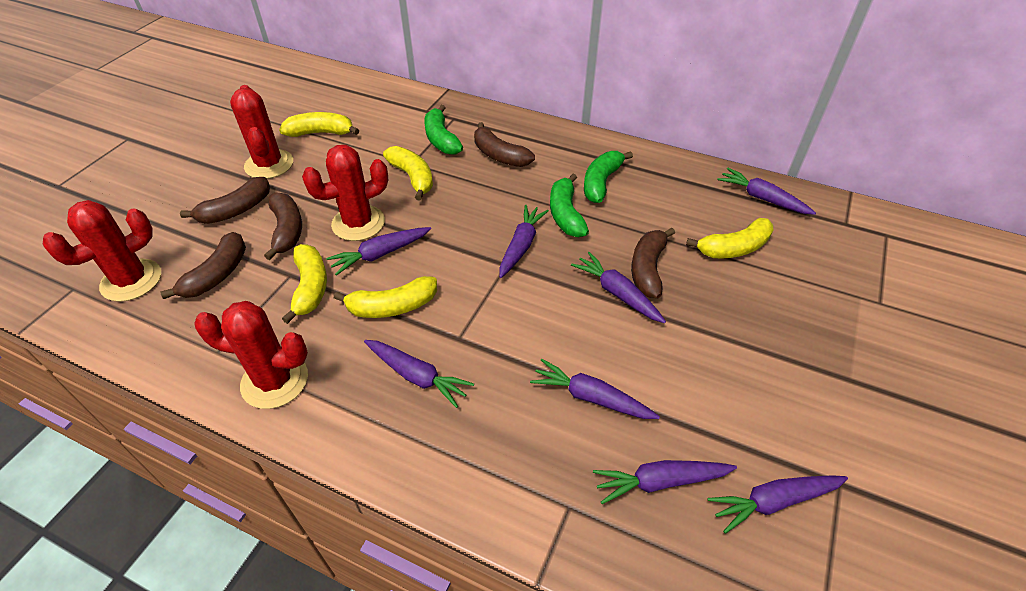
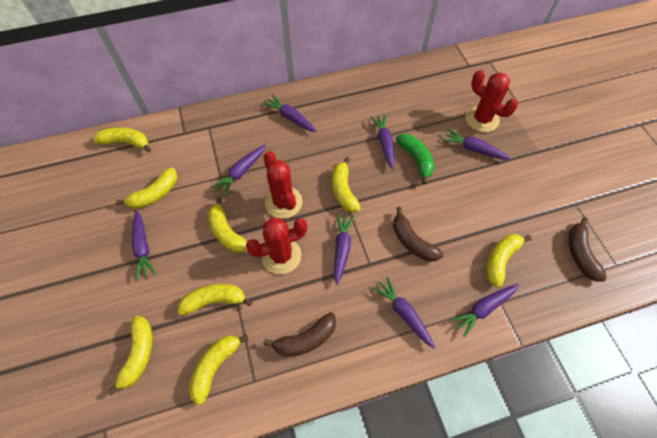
brown banana: [160,232,246,299] [180,177,270,224] [264,192,302,260] [474,122,535,167] [631,228,675,298] = 5 -> [264,312,336,356] [393,207,443,262] [569,217,607,282] = 3
green banana: [424,105,463,155] [550,174,589,237] [584,151,633,203] = 3 -> [396,134,434,184] = 1
red cactus: [43,200,161,302] [194,301,308,409] [230,85,293,179] [302,145,388,241] = 4 -> [246,218,307,274] [264,151,302,219] [465,70,518,132] = 3
yellow banana: [279,112,359,137] [282,244,327,324] [334,276,437,318] [383,146,433,201] [686,218,773,258] = 5 -> [93,127,151,152] [107,316,153,396] [116,167,177,209] [177,284,253,315] [189,334,248,405] [208,197,247,252] [332,157,361,213] [486,234,531,288] = 8

